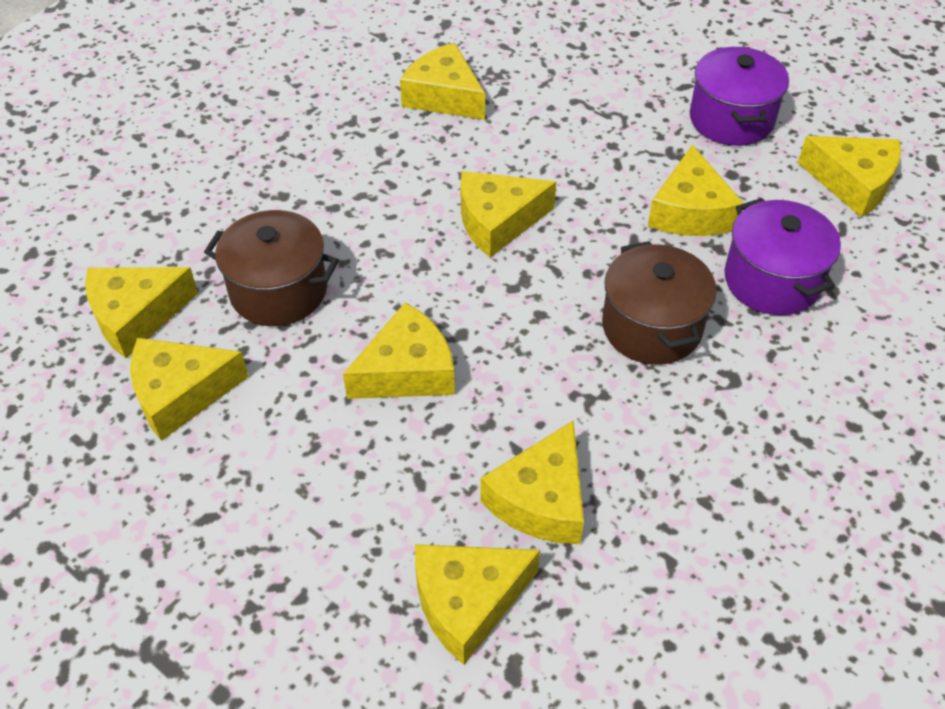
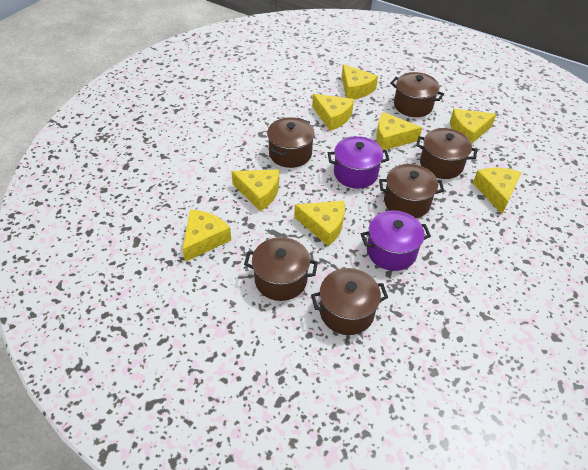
brown pot: [204,210,339,326] [602,241,717,365] = 2 -> [244,237,318,301] [267,117,315,168] [311,268,388,335] [379,164,444,218] [390,72,444,117] [416,128,477,179] = 6
yellow cheese: [85,267,198,358] [130,338,249,441] [343,302,455,399] [400,43,485,120] [415,544,540,665] [460,171,556,258] [480,420,584,544] [648,144,744,236] [798,136,901,217] = 9 -> [182,210,231,262] [231,169,279,211] [294,201,345,246] [312,94,354,131] [342,64,378,99] [376,112,422,150] [450,109,496,143] [473,168,522,214] = 8

